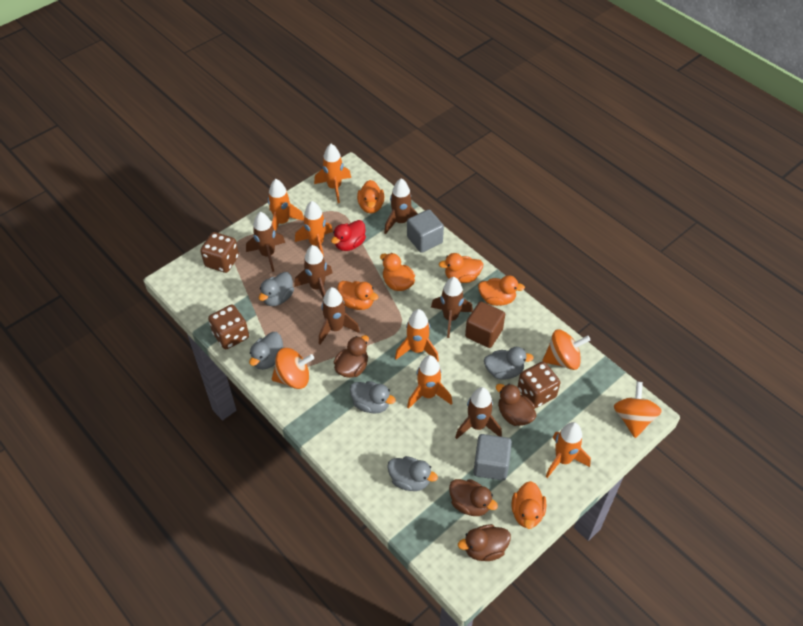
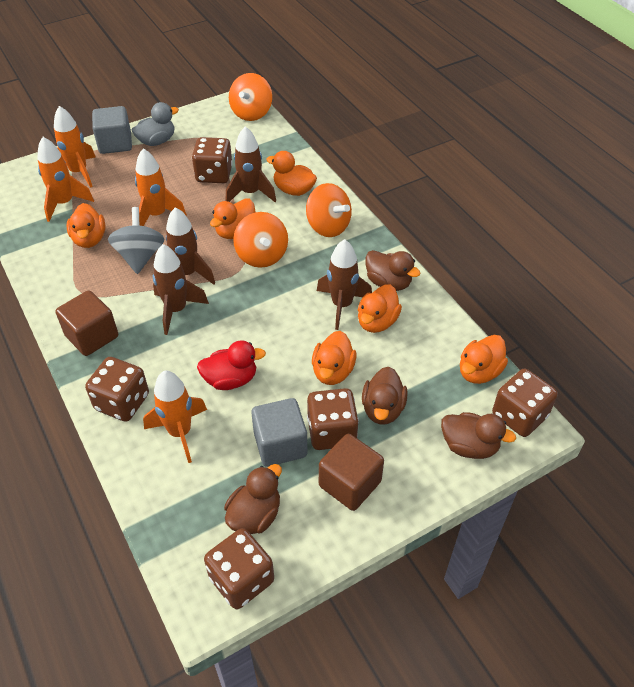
brown cube: [465,301,505,348] = 1 -> [55,290,118,356] [319,434,384,511] = 2
brown dice: [200,232,239,273] [208,305,249,349] [518,362,560,408] = 3 -> [85,357,149,422] [192,137,233,183] [204,528,274,609] [307,388,359,450] [492,368,558,437] = 5
brown rocket: [246,212,285,272] [294,245,332,298] [319,287,360,344] [384,179,418,234] [431,277,473,338] [455,387,502,439] = 6 -> [153,244,209,335] [166,207,215,285] [226,126,276,202] [317,239,372,330] = 4
grey duck: [249,332,284,370] [259,272,294,306] [350,381,396,414] [387,456,438,491] [484,347,534,380] = 5 -> [132,102,179,146] = 1
grey spinning top: none = 0 -> [108,207,165,274] = 1
orange rocket: [268,179,304,231] [295,201,333,257] [314,144,351,203] [395,309,439,361] [407,355,452,409] [546,422,591,478] = 6 -> [38,137,94,222] [54,106,95,188] [135,148,187,226] [143,370,207,463] = 4

